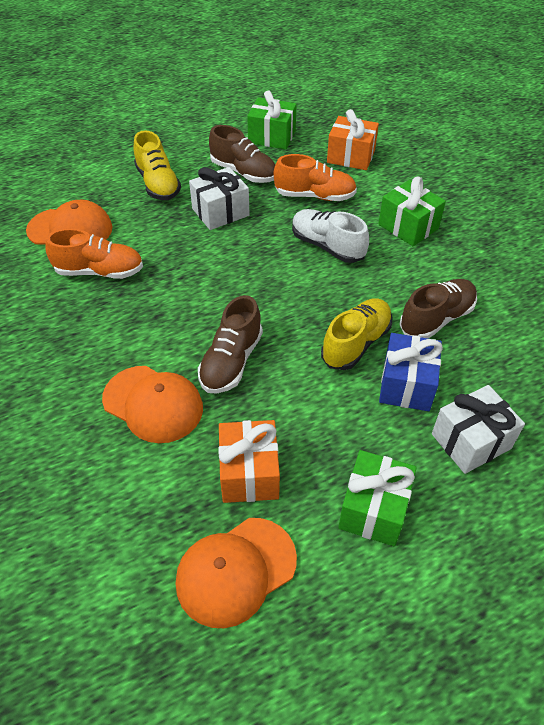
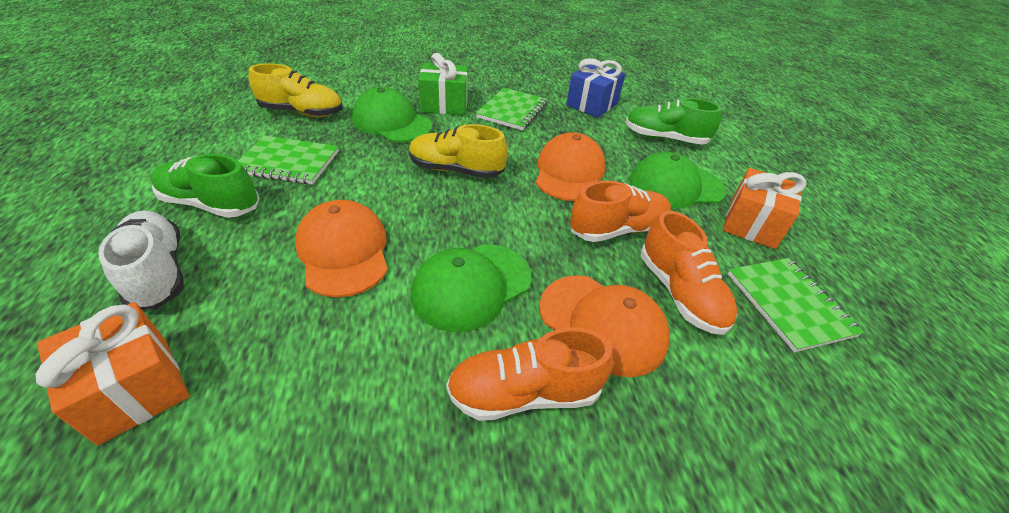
brown shoe: [198,295,263,394] [209,125,275,183] [399,279,477,338] = 3 -> none = 0
green cap: none = 0 -> [352,87,432,143] [411,244,532,332] [629,152,726,209] = 3
green gift: [247,91,297,150] [338,450,417,546] [378,177,446,246] = 3 -> [418,53,468,115] = 1
green notebook: none = 0 -> [238,136,339,185] [476,88,547,131] [728,258,864,353] = 3
green shoe: none = 0 -> [151,154,260,218] [626,98,722,145] = 2
orange shoe: [45,228,143,279] [274,154,357,201] = 2 -> [446,328,614,421] [570,181,671,242] [640,211,738,335] = 3
white gift: [189,167,250,230] [432,385,525,474] = 2 -> none = 0

